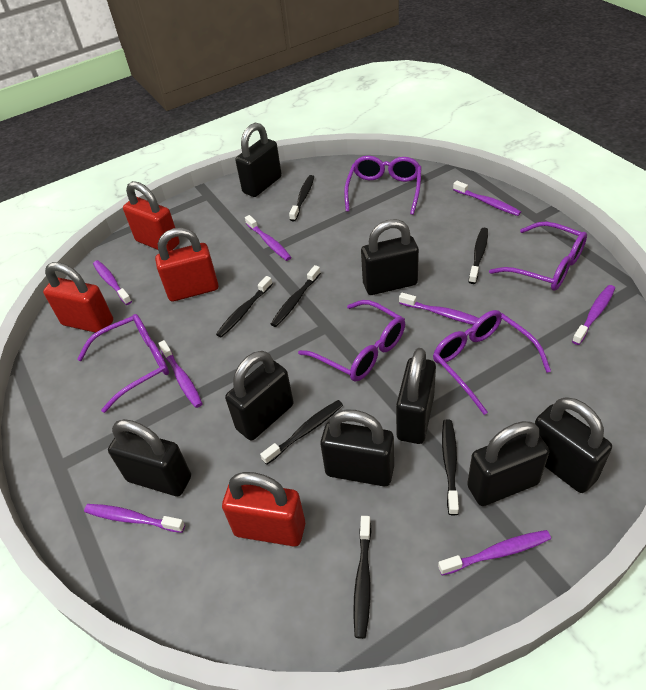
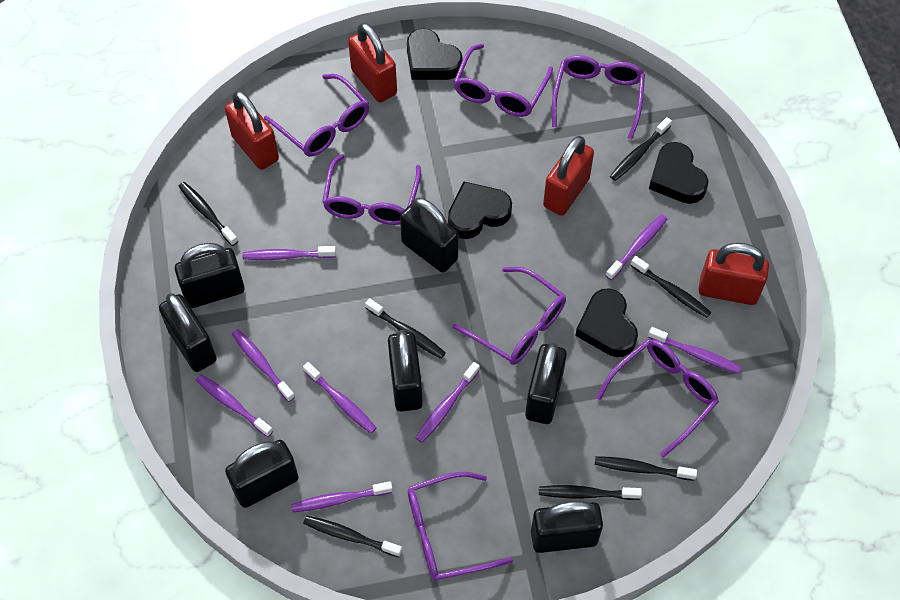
black heart: none = 0 -> [407,29,463,80] [448,182,512,239] [575,288,638,357] [649,142,708,204] = 4
black padlock: [108,419,191,496] [225,351,293,441] [235,123,282,197] [320,409,394,486] [361,219,419,295] [396,348,436,444] [467,421,549,506] [535,397,612,493] = 8 -> [159,293,217,372] [175,243,245,308] [225,440,299,508] [388,330,423,412] [400,198,458,273] [525,343,567,424] [531,501,603,553] = 7
purple glasses: [77,314,169,413] [298,300,405,382] [344,156,422,215] [433,310,551,415] [489,221,587,291] = 5 -> [264,74,369,157] [322,154,421,225] [408,472,513,581] [452,267,566,365] [454,44,553,117] [552,55,645,139] [596,339,719,458] = 7

